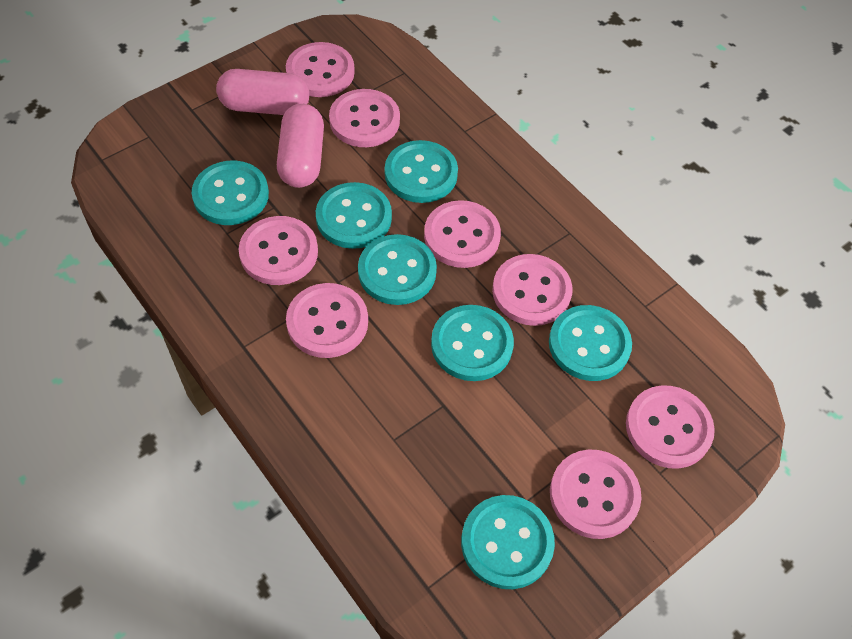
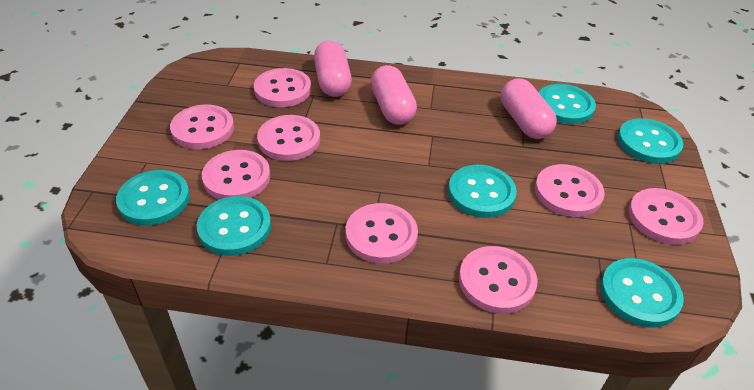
pink capsule: [216,69,309,115] [277,104,324,188] = 2 -> [314,40,352,97] [371,65,417,125] [501,78,557,139] = 3
turquoise button: [192,161,269,225] [316,182,392,249] [358,234,437,305] [385,140,458,203] [431,305,514,381] [461,495,555,589] [549,305,632,381] = 7 -> [116,170,190,225] [197,196,271,256] [448,165,517,218] [539,84,596,124] [600,258,684,327] [618,118,683,164] = 6

